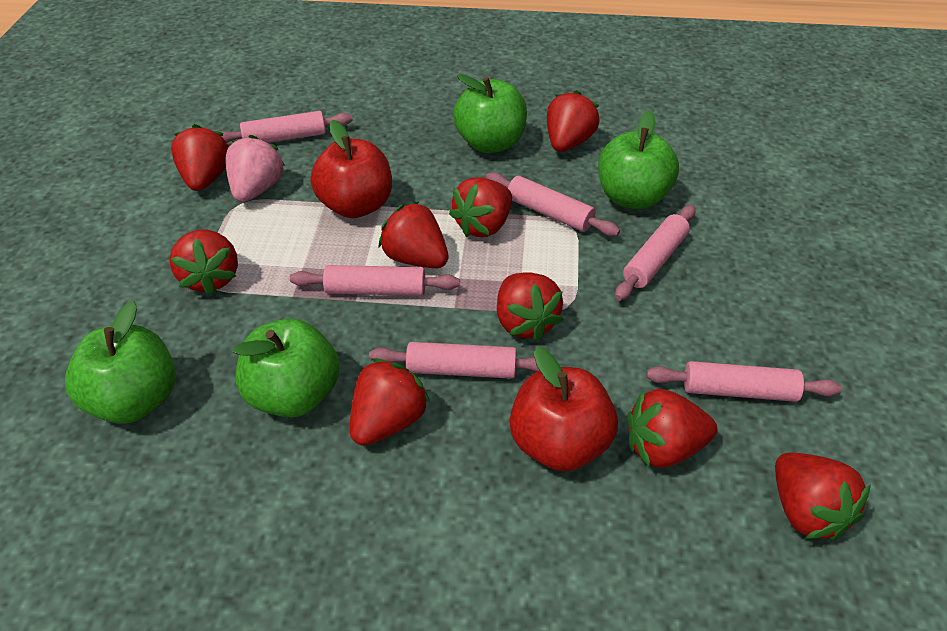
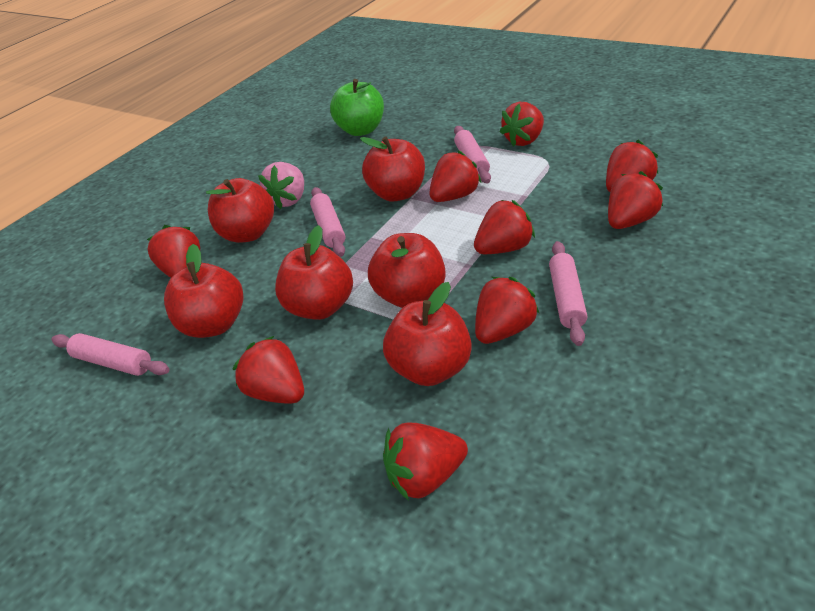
green apple: [65,301,176,424] [233,318,340,418] [453,74,527,153] [598,110,679,209] = 4 -> [330,79,384,136] = 1
pink rolling pin: [219,111,353,143] [290,265,460,296] [369,342,540,379] [486,172,620,236] [615,205,695,301] [646,361,842,402] = 6 -> [51,333,170,376] [310,187,345,257] [454,126,491,184] [549,241,587,346] = 4
red apple: [311,120,392,218] [509,347,618,472] = 2 -> [164,244,244,338] [206,178,274,243] [275,225,353,320] [360,136,425,202] [368,233,446,308] [383,282,472,386] = 6

